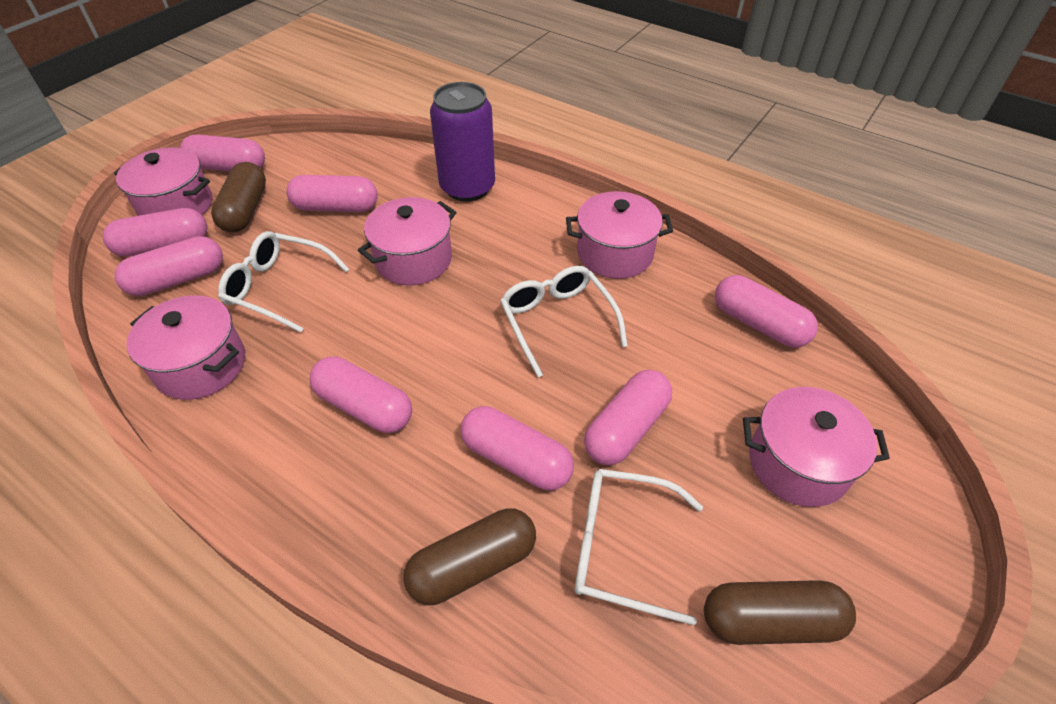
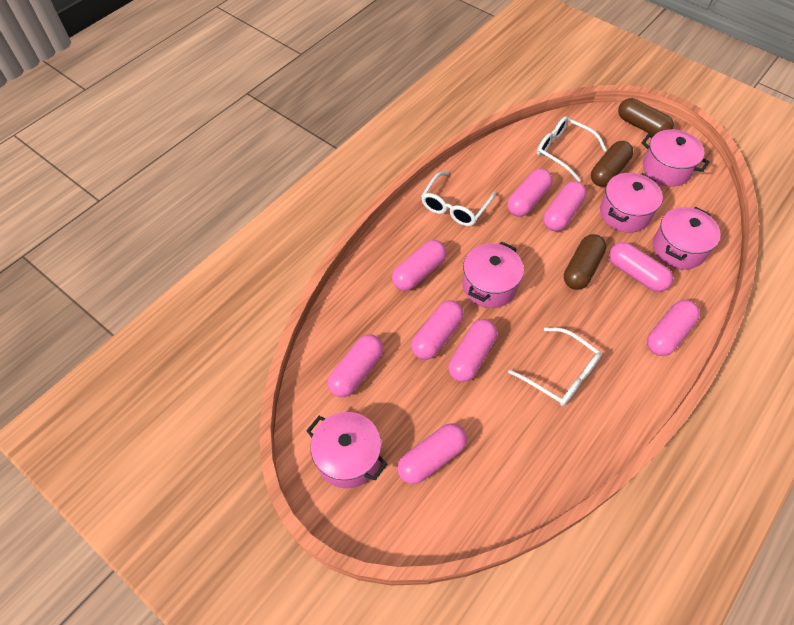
pink capsule: [103,208,208,257] [115,236,223,296] [180,134,265,171] [286,175,378,212] [310,357,412,433] [460,406,574,491] [584,370,672,465] [715,275,818,348] = 8 -> [328,334,384,397] [392,240,447,291] [397,423,467,484] [411,300,464,360] [449,319,497,382] [507,169,553,217] [543,181,587,231] [609,242,673,292] [647,300,700,356] = 9
purple can: [430,82,495,202] = 1 -> none = 0

